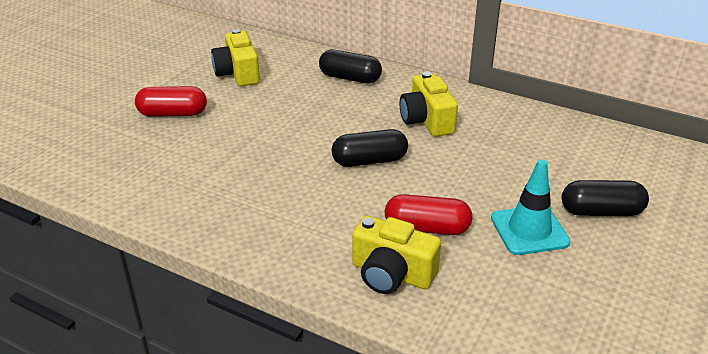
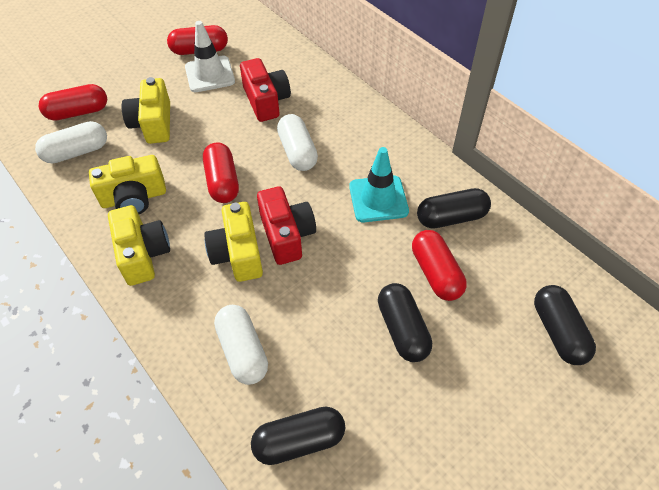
black capsule: [319,50,382,83] [332,129,408,167] [562,180,649,216] = 3 -> [251,407,345,465] [378,283,432,362] [417,188,491,229] [534,285,596,365] = 4
red camera: none = 0 -> [240,58,291,122] [257,186,316,265] = 2
red capsule: [135,86,207,117] [385,194,472,235] = 2 -> [39,84,107,121] [167,25,228,55] [203,142,239,203] [412,230,467,301] = 4
white capsule: none = 0 -> [35,121,107,163] [214,305,268,385] [277,114,318,171] = 3
white traffic cone: none = 0 -> [185,21,235,92] = 1
yellow camera: [211,29,260,86] [352,216,441,294] [400,72,458,137] = 3 -> [89,155,166,214] [108,205,170,286] [122,77,170,144] [204,202,263,282] = 4

